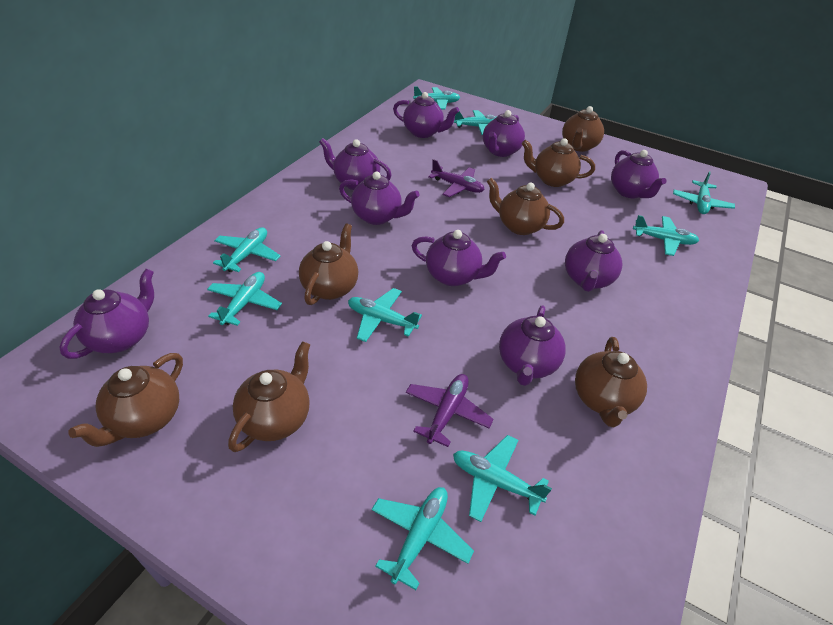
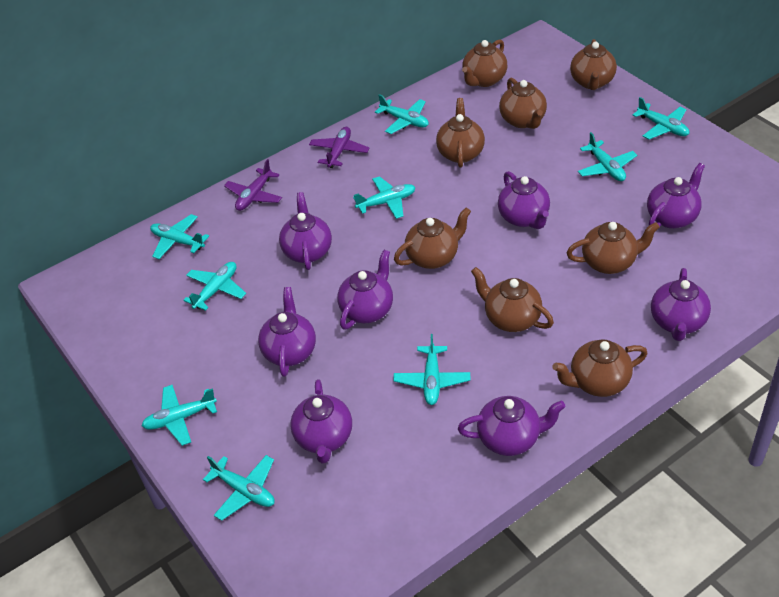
brown teapot: [68,353,183,447] [228,341,310,452] [299,223,358,305] [487,178,564,235] [522,138,595,187] [562,106,604,152] [575,337,647,427] = 7 -> [394,207,471,269] [436,98,485,168] [462,40,507,87] [471,267,554,332] [499,78,547,129] [553,339,648,397] [567,222,660,274] [570,39,617,90] = 8
purple teapot: [60,269,154,359] [319,138,392,190] [339,172,420,225] [393,92,459,138] [411,230,506,286] [483,110,525,157] [499,305,566,386] [565,230,622,292] [611,150,667,198] = 9 -> [258,287,316,377] [279,192,332,270] [290,379,352,464] [337,250,393,329] [458,396,566,456] [498,171,550,229] [647,163,705,229] [651,268,711,341] = 8

